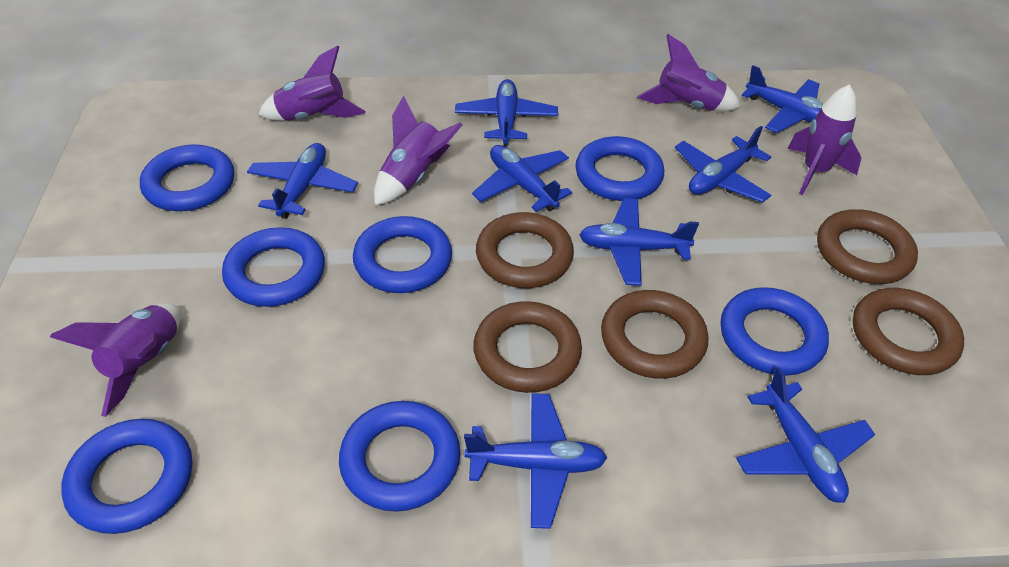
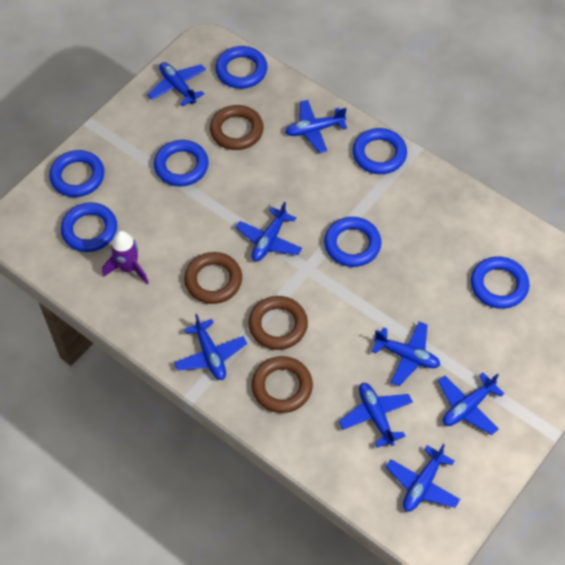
brown ring: [473,301,582,393] [476,212,574,288] [601,290,708,379] [817,209,918,284] [853,288,964,375] = 5 -> [184,252,242,304] [210,105,263,150] [248,296,308,350] [252,356,313,413] = 4
purple rocket: [50,303,182,417] [258,45,365,121] [374,95,462,205] [637,34,741,111] [788,84,861,195] = 5 -> [102,231,149,284] = 1

